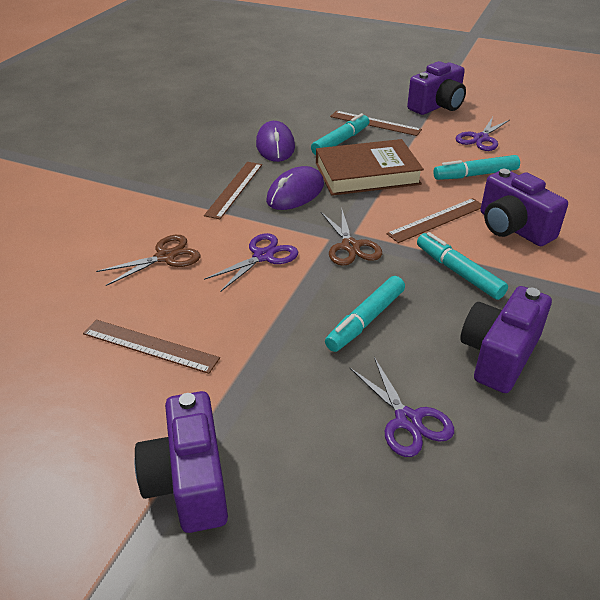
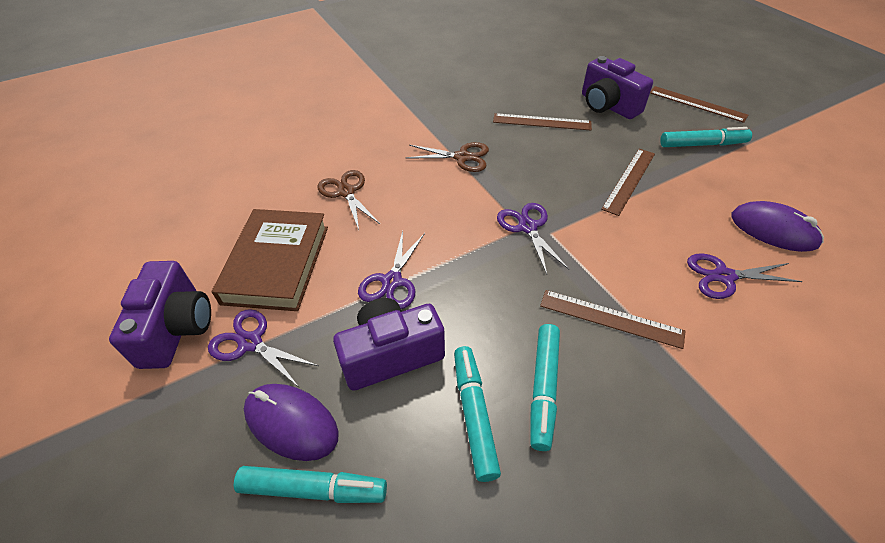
purple camera: [135,391,228,533] [407,61,466,115] [460,286,552,393] [481,169,568,246] = 4 -> [109,261,211,369] [333,298,445,391] [582,56,653,119] = 3
purple scissors: [204,233,298,292] [349,357,454,457] [455,117,510,151] = 3 -> [208,309,319,387] [358,231,425,309] [497,203,569,274] [687,253,802,299] = 4

